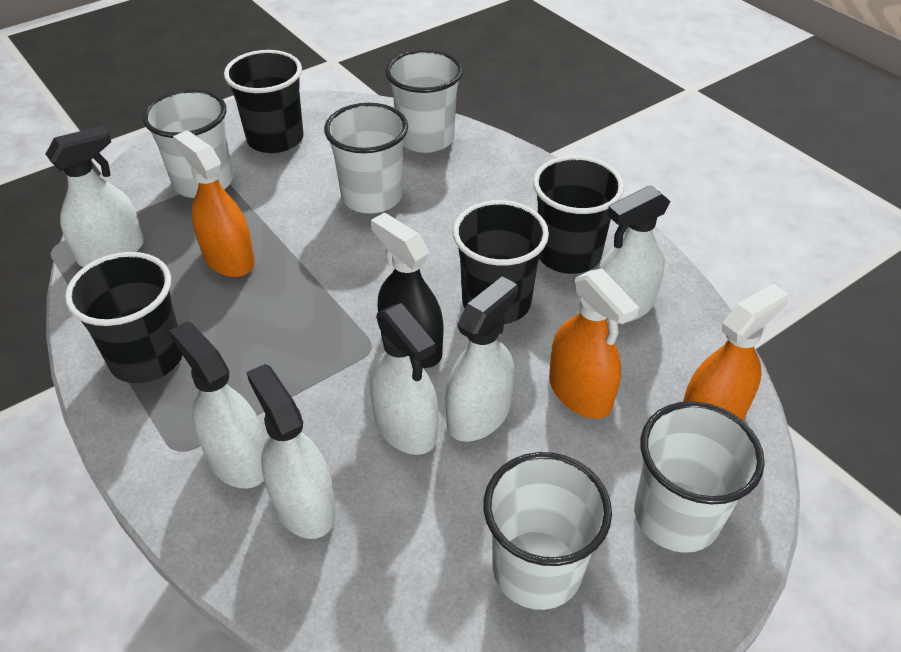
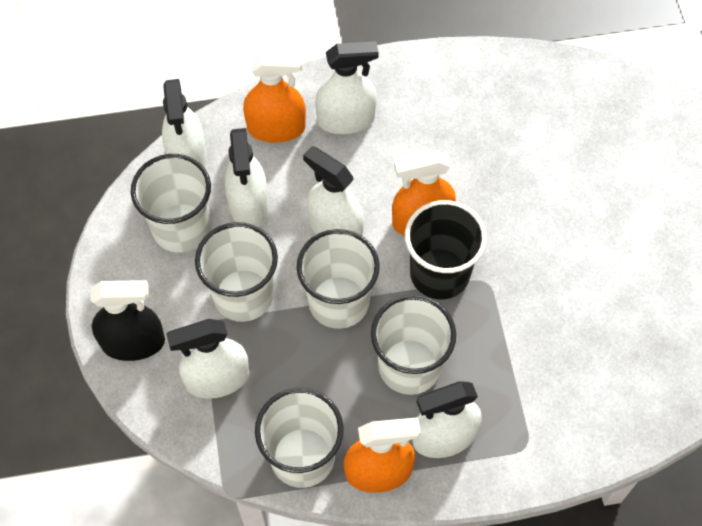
black cup: [65,252,182,383] [224,50,303,153] [453,200,549,324] [533,156,624,274] = 4 -> [405,200,487,299] = 1

